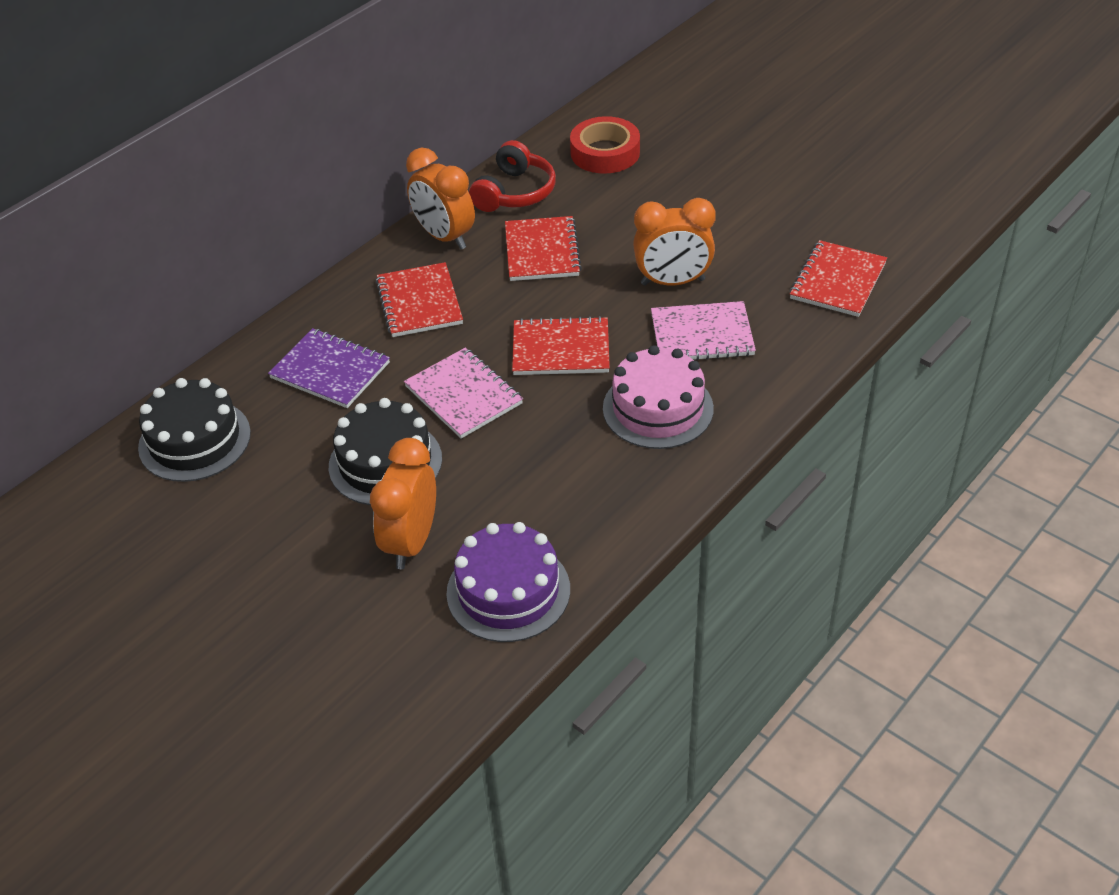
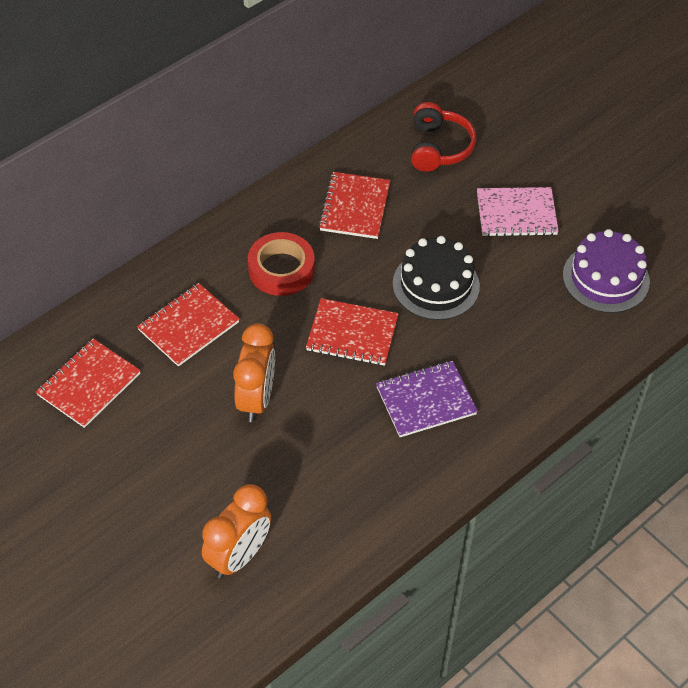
black cake: [138,378,251,482] [329,398,442,505] = 2 -> [393,236,480,320] = 1
orange clock: [370,438,436,569] [406,148,475,249] [633,198,716,286] = 3 -> [202,484,271,579] [233,323,275,422] = 2
pink cake: [603,345,714,449] = 1 -> none = 0
pink notebook: [404,348,523,439] [651,301,756,360] = 2 -> [477,187,559,237] = 1

